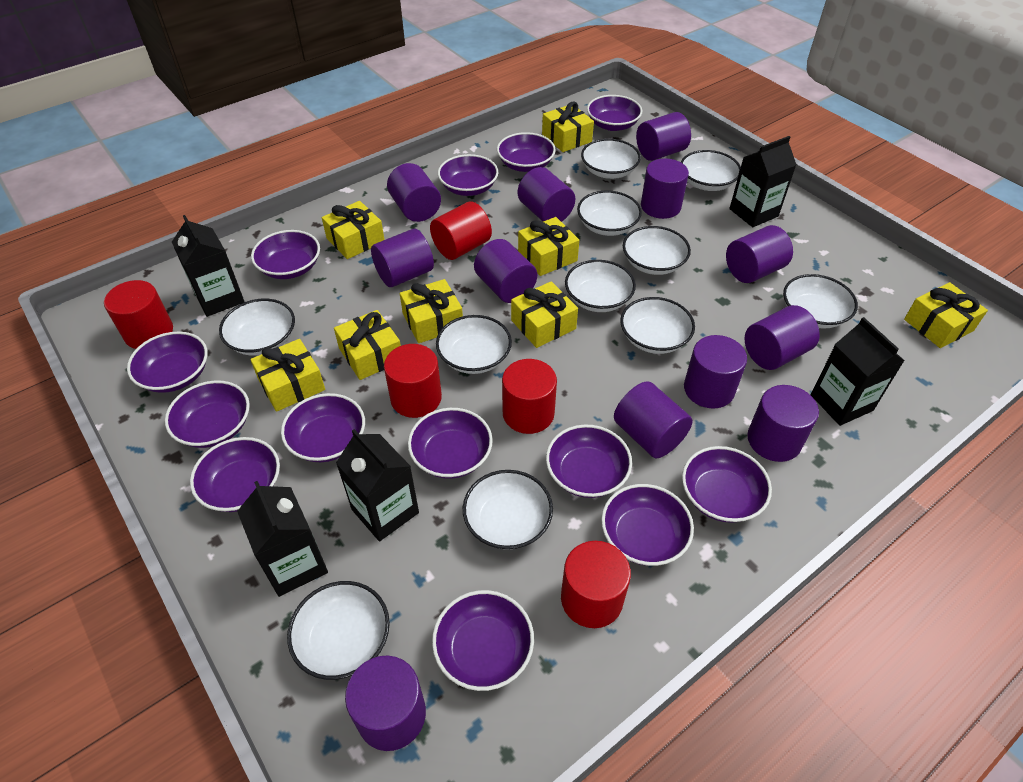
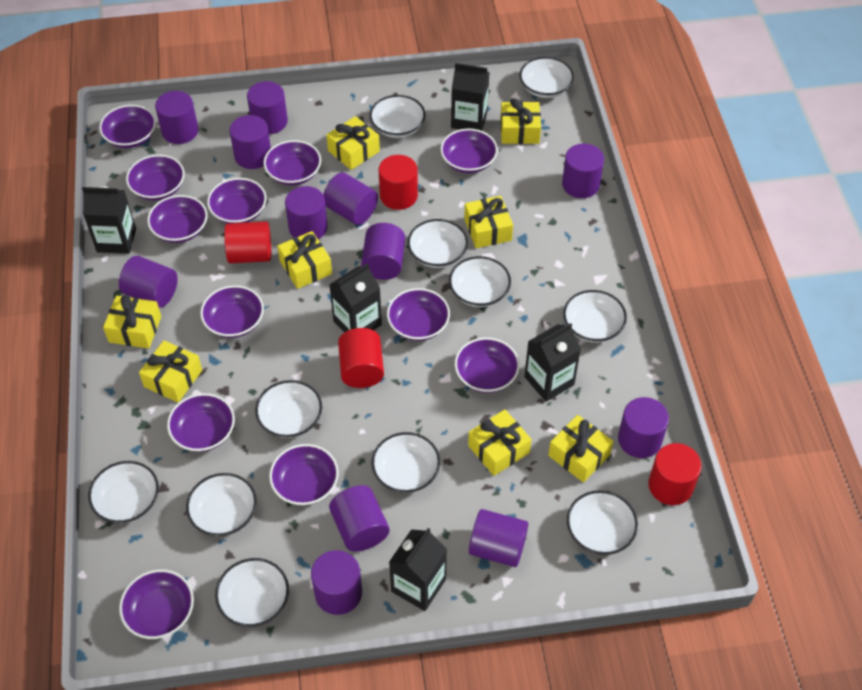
purple bowl: [127,331,208,393] [165,380,250,448] [190,437,280,512] [251,230,320,279] [281,393,365,462] [408,408,493,479] [432,590,534,691] [438,154,499,196] [497,132,556,172] [546,425,632,498] [587,95,642,131] [601,484,694,566] [682,446,772,523] = 13 -> [99,105,156,148] [119,569,194,639] [126,155,185,201] [147,195,207,243] [167,393,235,452] [200,285,264,338] [207,178,267,223] [264,140,321,185] [269,444,339,505] [387,288,450,341] [441,129,498,173] [455,337,520,393] = 12
red cylinder: [104,280,173,349] [384,344,442,418] [430,201,492,260] [502,359,557,434] [561,541,631,628] = 5 -> [224,221,271,263] [338,328,384,388] [378,155,418,210] [648,443,702,505] = 4

